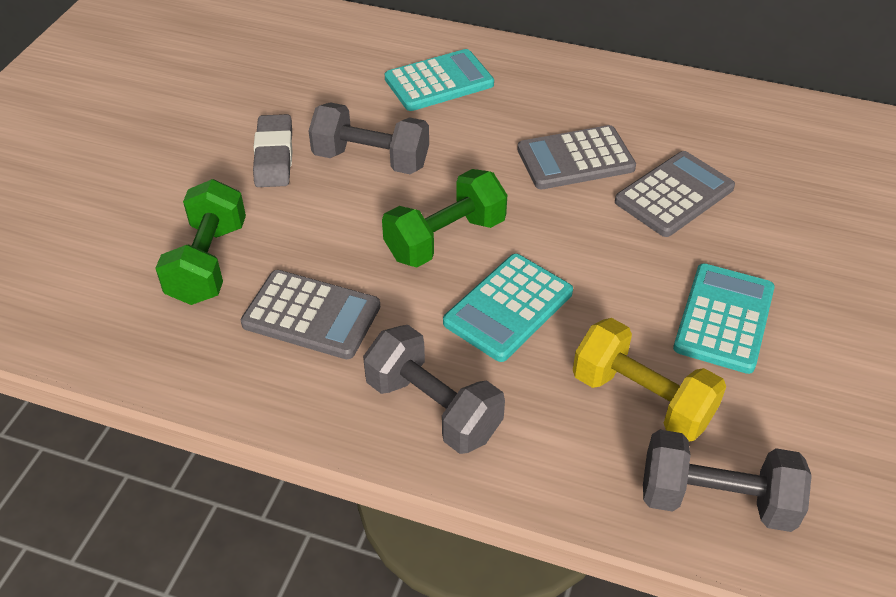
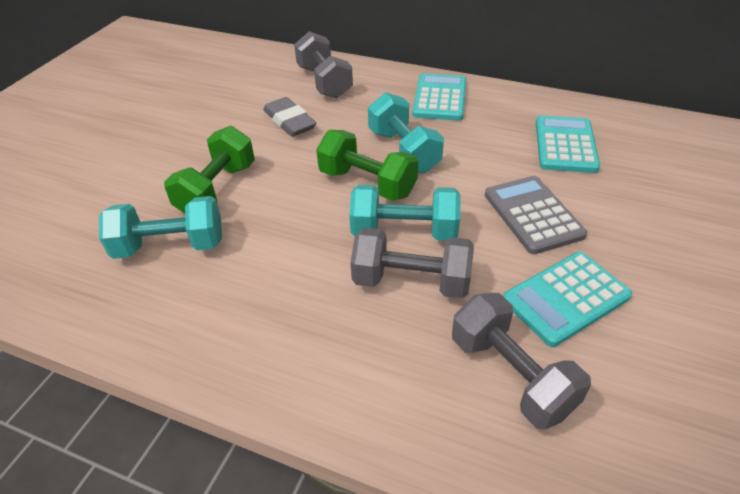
grey calculator: [241,270,380,359] [517,125,636,189] [615,151,735,237] = 3 -> [485,176,587,254] = 1
turquoise dumbbell: none = 0 -> [99,196,222,259] [349,185,461,240] [368,92,444,173] = 3
yellow dumbbell: [573,318,726,442] = 1 -> none = 0

